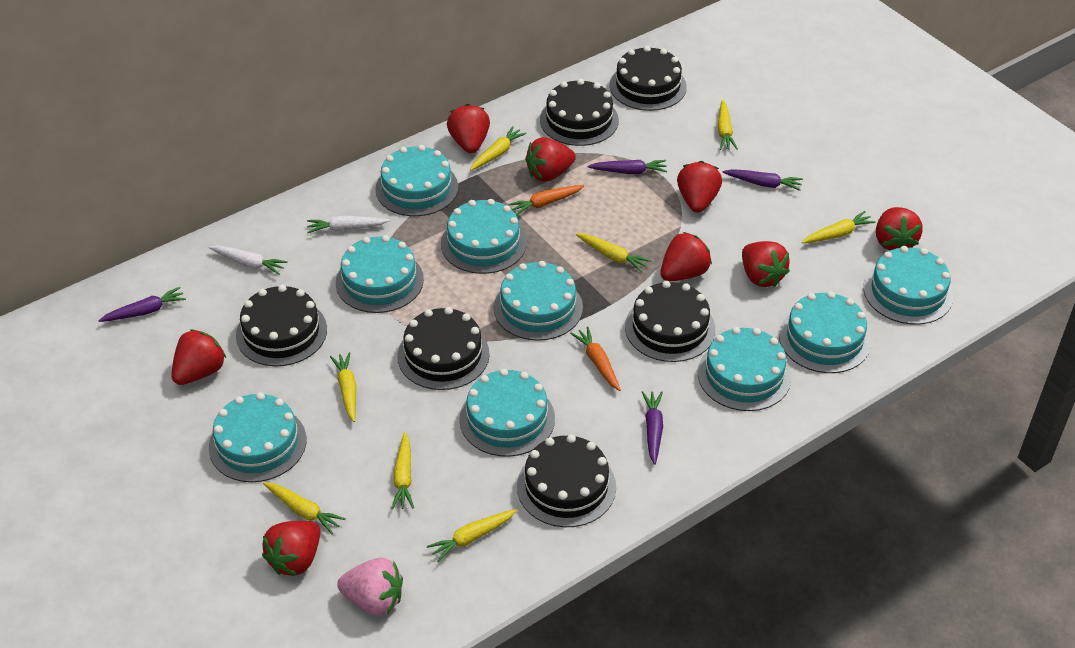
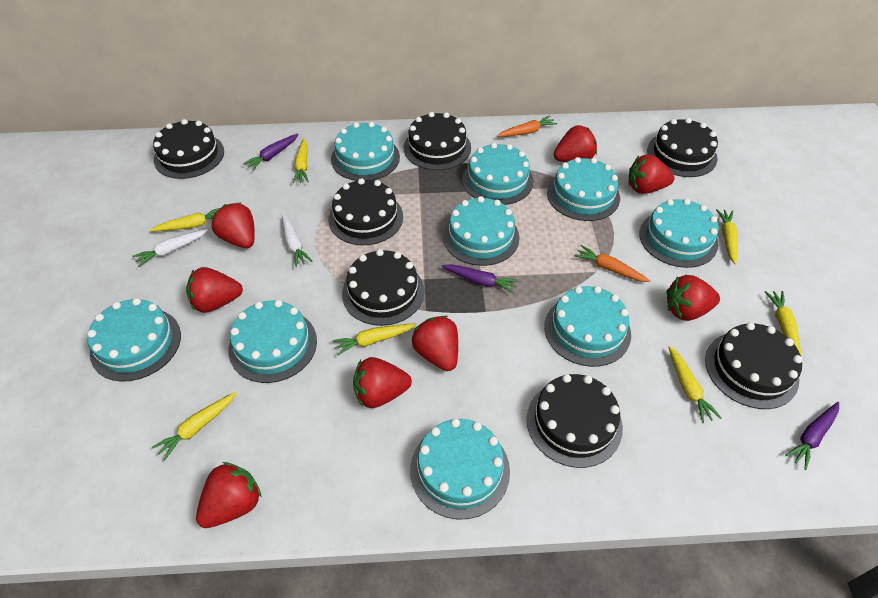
black cake: [236,285,327,366] [397,307,490,390] [517,434,616,527] [540,79,619,146] [610,46,687,111] [625,281,716,362] = 6 -> [153,119,224,179] [328,178,403,245] [342,249,424,326] [404,112,471,170] [527,374,623,468] [647,118,718,177] [705,322,802,409] = 7
pink strawberry: [337,558,403,616] = 1 -> none = 0
purple carrot: [98,287,186,322] [587,160,667,174] [642,391,663,465] [722,169,803,191] = 4 -> [243,134,299,171] [442,264,519,294] [785,402,839,470] = 3
yellow carrot: [263,482,346,534] [330,352,356,422] [391,432,414,509] [427,509,517,562] [470,126,527,171] [576,233,652,272] [717,100,738,150] [802,211,876,244] = 8 -> [150,207,222,231] [152,392,237,461] [293,138,309,183] [332,323,416,356] [668,346,721,423] [716,209,738,265] [765,291,802,357] = 7

